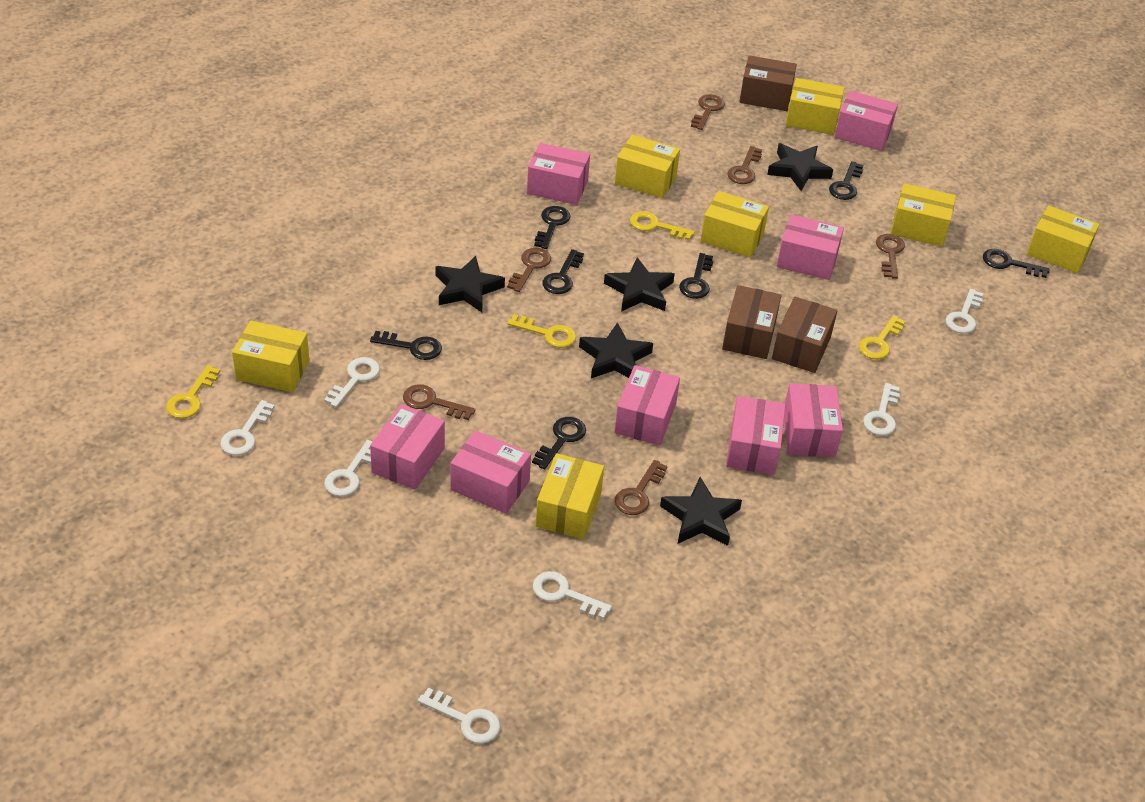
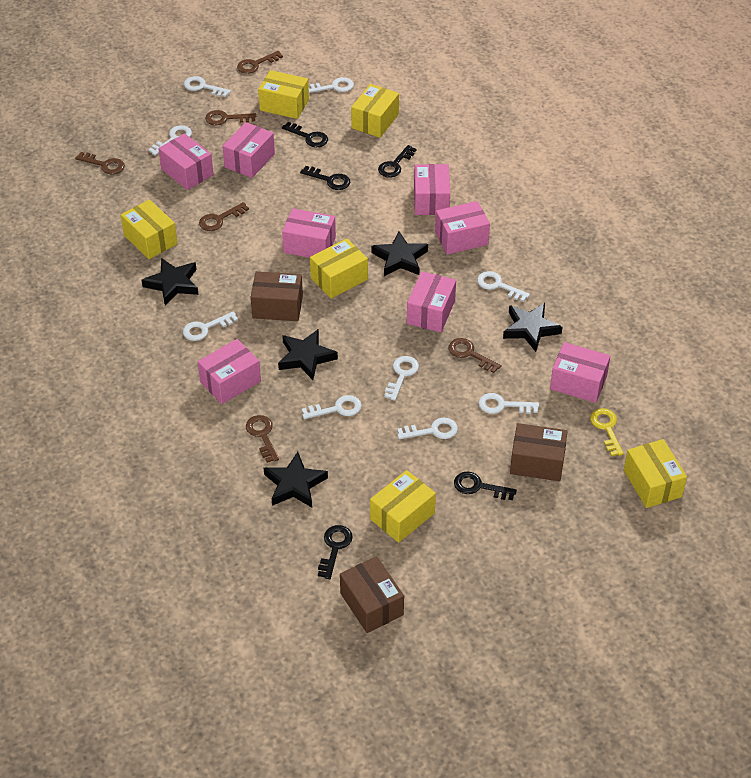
black key: [370,331,442,360] [532,417,586,469] [534,206,570,249] [542,249,584,294] [679,253,713,299] [829,161,863,200] [983,249,1050,278] = 7 -> [282,122,328,147] [300,166,350,190] [318,525,353,579] [378,145,416,178] [454,472,517,500] = 5
white key: [220,400,275,456] [324,357,380,408] [324,440,373,496] [418,688,500,744] [533,571,612,619] [863,383,900,436] [945,289,983,334] = 7 -> [148,125,192,156] [183,311,238,341] [184,76,231,97] [302,395,362,419] [309,77,354,93] [384,356,419,401] [397,418,458,439] [477,271,530,302] [479,393,539,414] = 9
yellow box: [232,321,309,392] [535,453,604,539] [615,135,680,198] [700,191,769,258] [785,78,844,135] [890,183,956,247] [1027,206,1100,273] = 7 -> [121,200,178,259] [258,70,309,119] [310,238,368,298] [351,84,399,138] [370,470,436,543] [624,439,687,508] = 6
yellow key: [166,365,220,419] [507,314,576,348] [630,211,695,240] [859,315,905,359] = 4 -> [590,408,624,456] = 1

